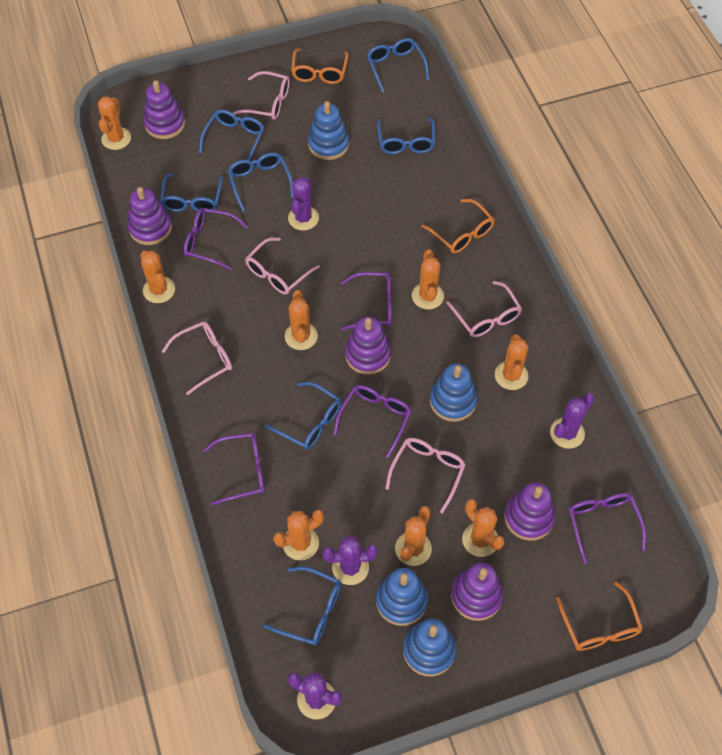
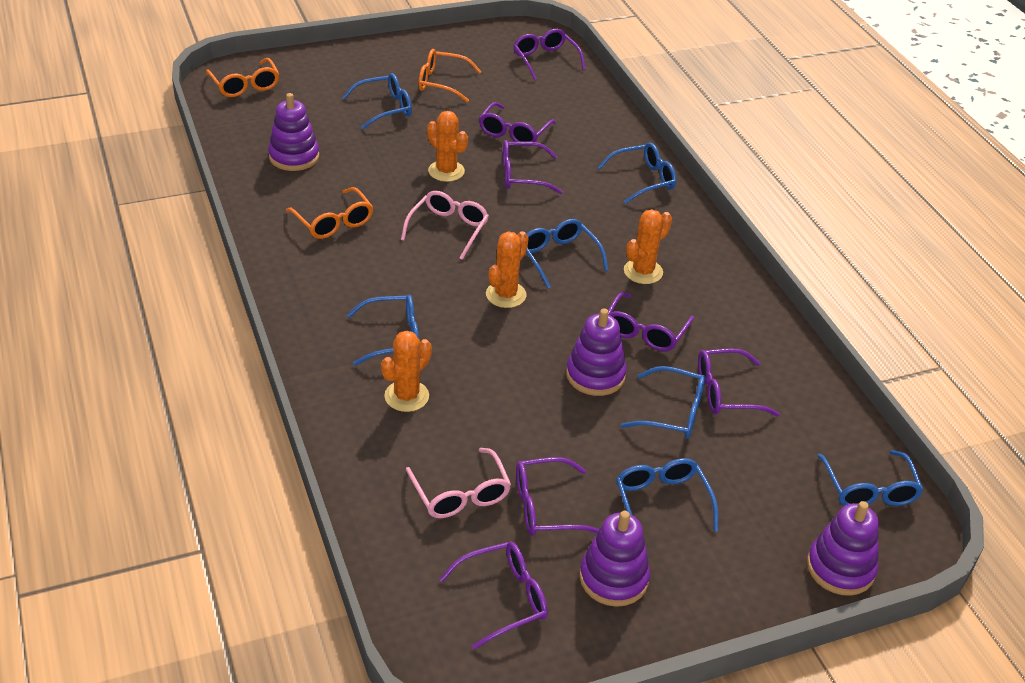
blue stacking toy: [308,101,349,160] [376,568,428,626] [403,619,456,677] [430,364,477,422] = 4 -> none = 0
orange cactus: [98,96,131,150] [140,251,175,303] [273,510,324,561] [285,290,318,350] [395,506,432,566] [412,250,444,309] [462,499,504,557] [495,335,529,390] = 8 -> [381,330,432,412] [427,111,468,182] [486,231,528,308] [624,209,672,284] = 4
pink glasses: [162,322,232,395] [233,71,290,120] [245,237,320,295] [385,438,466,513] [446,281,522,337] = 5 -> [401,191,489,260] [406,448,511,518] = 2
purple cactus: [288,177,319,231] [288,672,342,720] [322,536,378,585] [550,393,595,449] = 4 -> none = 0
purple glasses: [184,208,248,270] [203,433,265,505] [334,385,411,458] [341,272,392,330] [569,493,646,564] = 5 -> [439,542,548,649] [479,102,556,147] [503,140,563,194] [513,29,586,80] [516,457,599,536] [608,292,694,351] [698,348,780,417] = 7
purple stacking toy: [128,187,172,245] [144,80,185,139] [345,317,391,375] [451,563,503,621] [504,482,555,541] = 5 -> [268,93,319,171] [566,308,627,396] [579,511,650,607] [807,501,879,596] = 4

